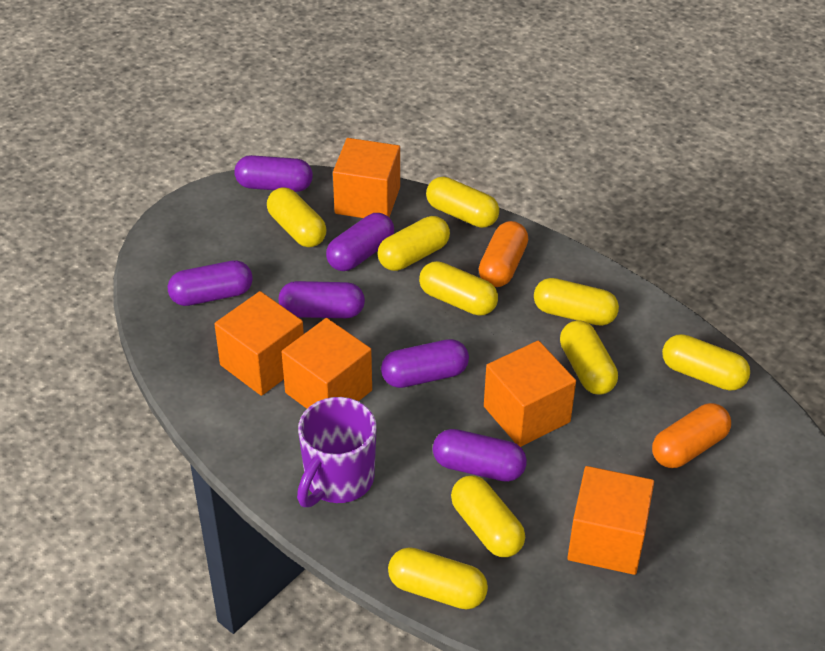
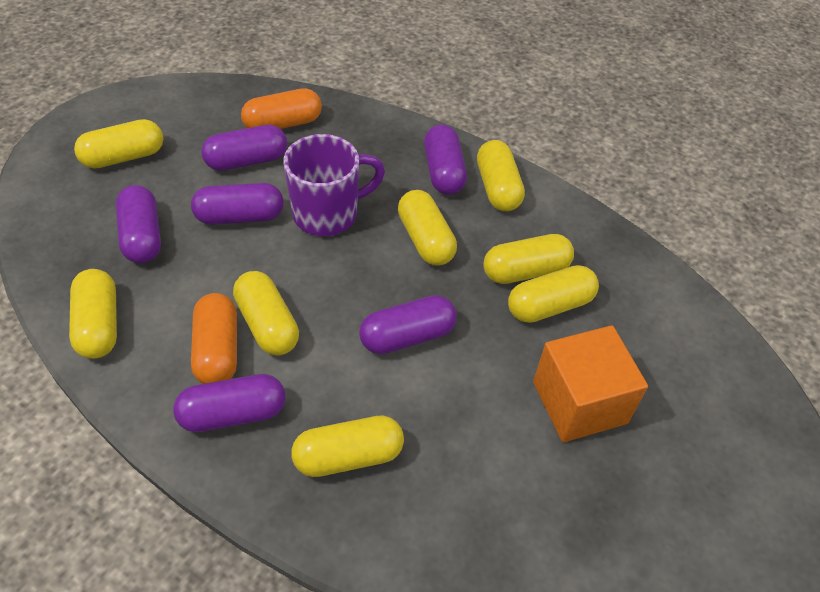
orange cube: [214,291,304,396] [282,318,372,409] [333,138,400,218] [484,340,576,447] [567,466,654,575] = 5 -> [533,325,648,442] = 1
yellow capsule: [267,187,327,247] [377,216,450,271] [388,547,488,610] [419,261,498,316] [426,177,499,228] [451,475,525,557] [534,278,619,326] [560,321,618,395] [662,334,750,391] = 9 -> [69,269,117,359] [74,119,163,169] [233,271,299,356] [291,415,404,477] [398,190,457,266] [477,140,525,211] [483,234,574,284] [508,265,599,323] = 8

